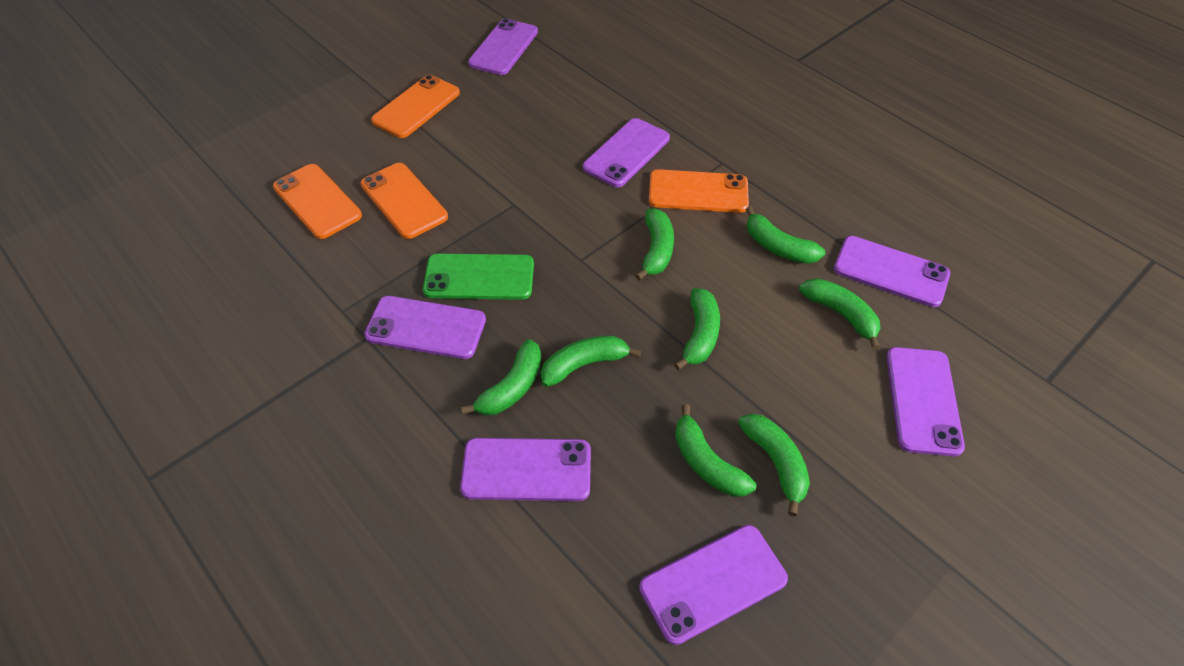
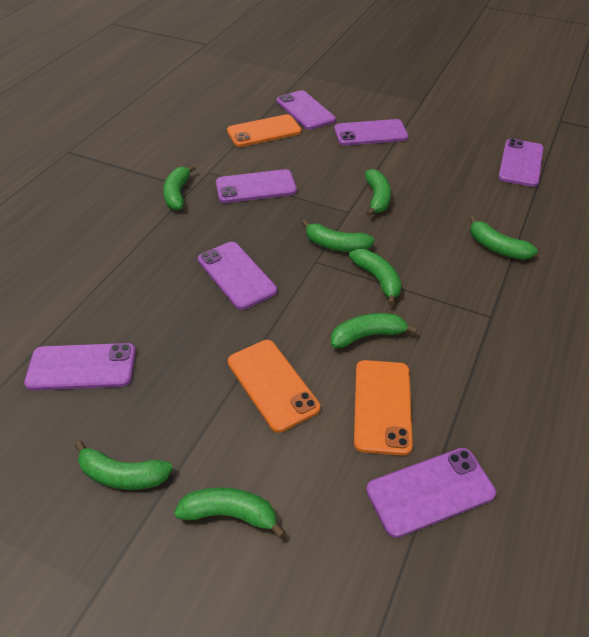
green phone: [423,254,534,300] = 1 -> none = 0
orange phone: [273,164,362,239] [360,163,448,239] [371,75,460,138] [649,169,749,213] = 4 -> [227,114,301,147] [228,340,320,433] [354,360,413,456] = 3

